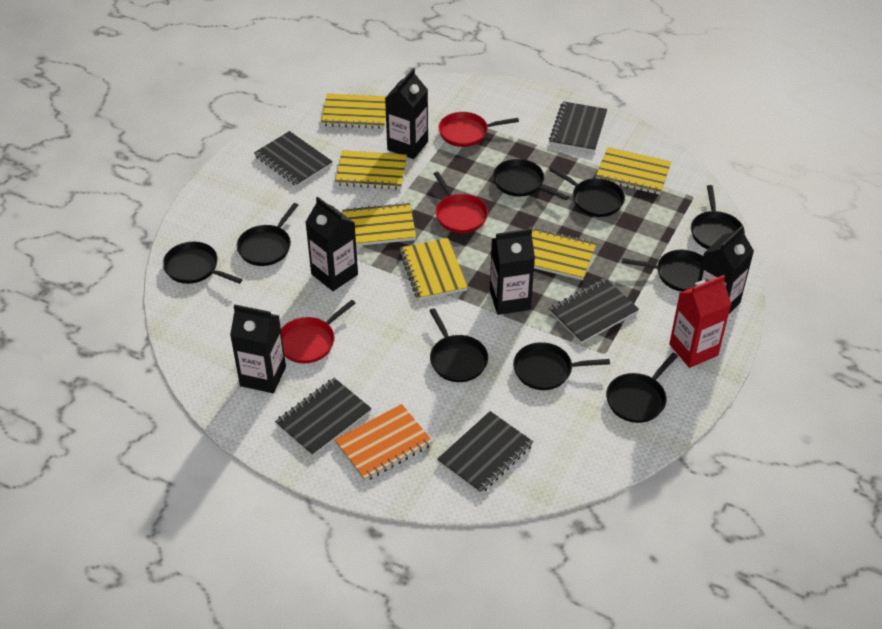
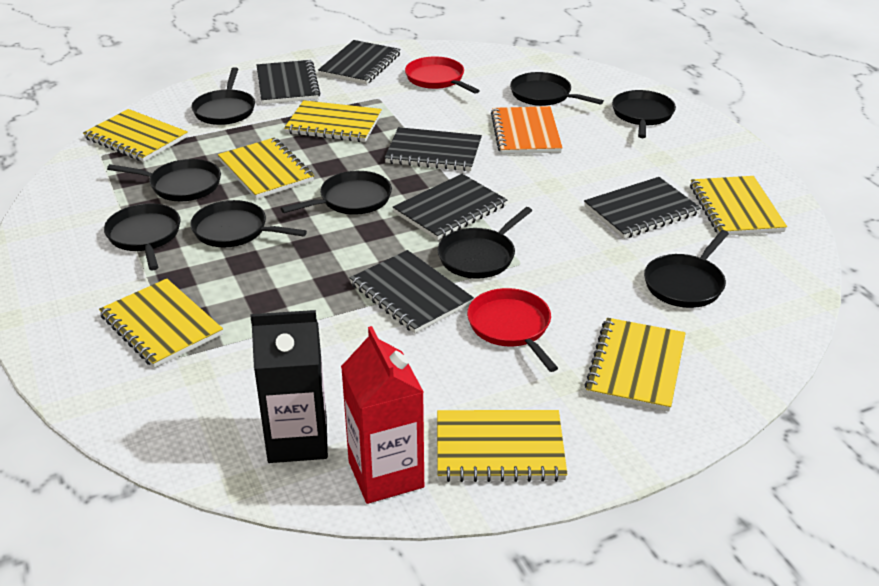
black carton: [230,304,286,393] [305,197,358,291] [385,68,428,159] [490,228,535,315] [698,226,754,314] = 5 -> [250,310,328,463] = 1
black notebook: [254,131,333,187] [275,378,372,456] [437,411,533,494] [549,101,607,152] [549,278,639,344] = 5 -> [257,60,321,104] [318,40,401,84] [350,250,474,334] [384,127,482,171] [393,174,507,240] [584,177,701,239] = 6
red pan: [281,300,356,363] [434,172,488,233] [438,112,519,147] = 3 -> [405,56,480,94] [467,288,558,372] = 2
yellow notebook: [321,94,386,129] [335,150,407,190] [342,202,416,246] [399,238,468,300] [529,227,597,280] [596,147,672,195] = 6 -> [83,109,188,162] [99,279,223,368] [218,138,314,199] [284,100,382,142] [437,410,567,482] [584,318,686,412] [690,176,787,236] = 7

